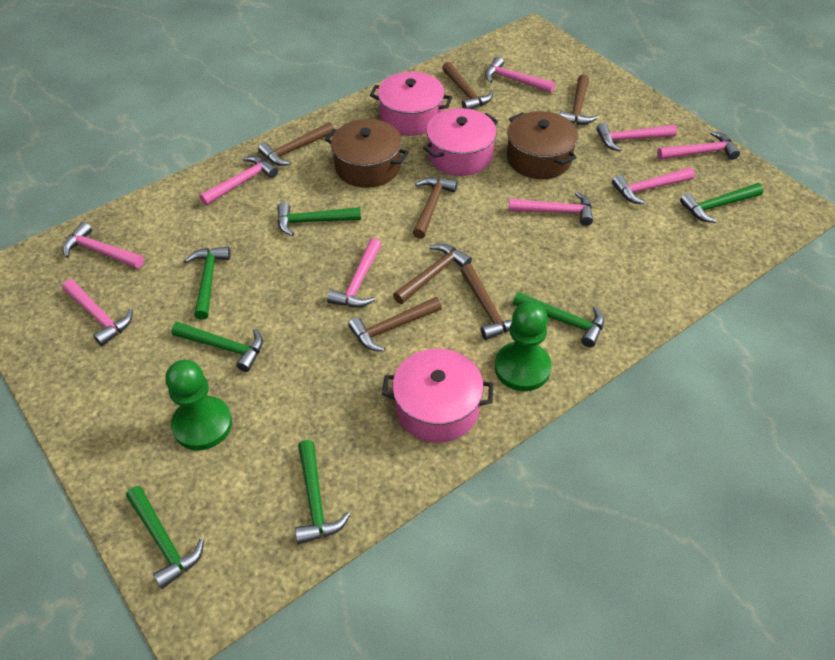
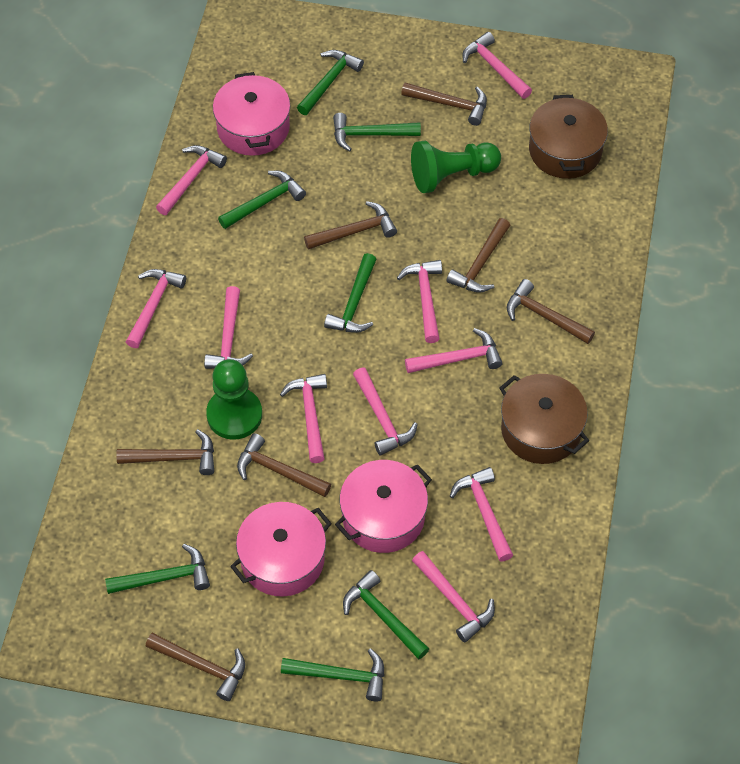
pink hammer: [62,279,133,346] [63,222,144,268] [200,156,278,205] [327,238,382,308] [485,57,555,93] [509,192,593,226] [596,123,677,151] [612,167,695,204] [657,131,740,160] = 9 -> [126,269,186,348] [156,145,227,215] [204,286,253,369] [280,374,327,463] [353,367,418,456] [397,260,442,343] [405,328,503,373] [412,551,495,642] [450,467,513,561] [462,32,532,99] = 10

